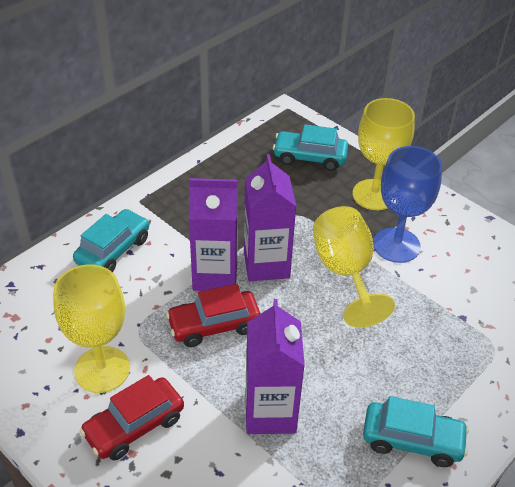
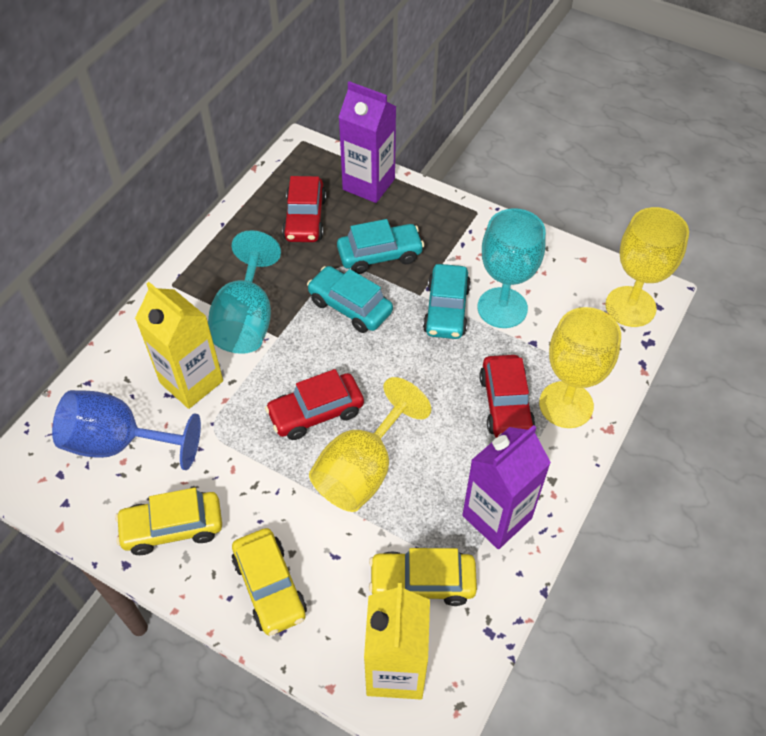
purple carton: [189,178,238,291] [244,154,297,281] [246,299,305,434] = 3 -> [338,81,396,203] [462,425,551,549] = 2
red car: [80,375,184,461] [166,284,261,347] = 2 -> [265,369,364,440] [282,176,326,242] [479,355,535,438] = 3
turquoise goblet: none = 0 -> [208,230,281,354] [478,208,546,328] = 2
yellow car: none = 0 -> [115,488,222,555] [232,528,307,635] [369,548,477,606] = 3
yellow carton: none = 0 -> [135,282,223,409] [364,583,430,699] = 2

